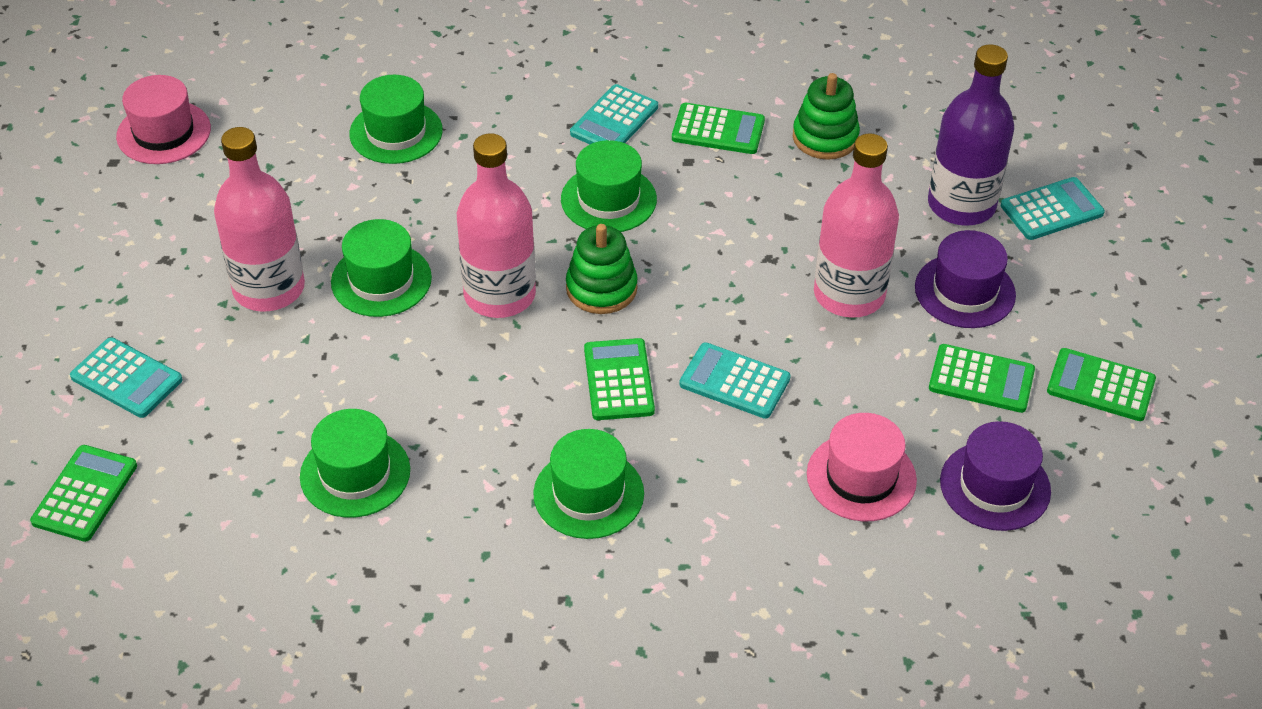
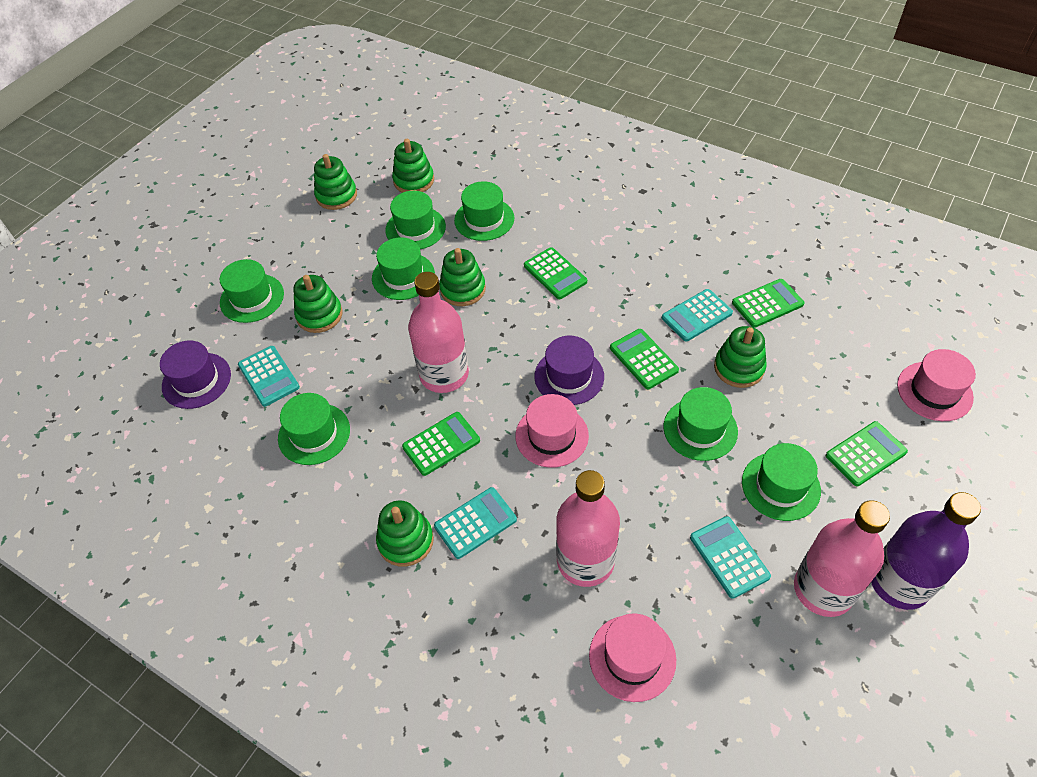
green hat: [300,409,410,518] [331,219,432,317] [349,75,443,164] [533,429,644,539] [561,140,657,232] = 5 -> [220,259,284,323] [278,393,350,465] [372,237,435,300] [385,191,446,249] [454,181,514,241] [664,387,738,461] [742,443,821,521] = 7
green stacking toy: [566,224,638,314] [793,73,860,160] = 2 -> [294,275,343,333] [314,154,357,210] [376,500,434,567] [392,139,434,193] [439,248,486,306] [714,326,767,388] = 6
pink hat: [116,75,211,164] [807,413,917,521] = 2 -> [515,394,589,468] [589,613,676,702] [897,349,976,421] = 3

